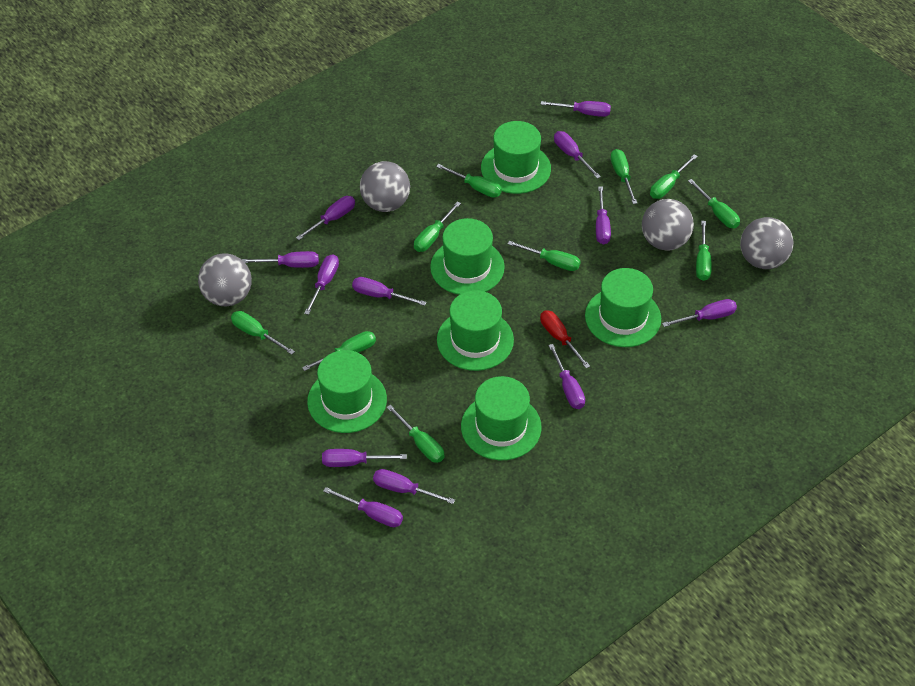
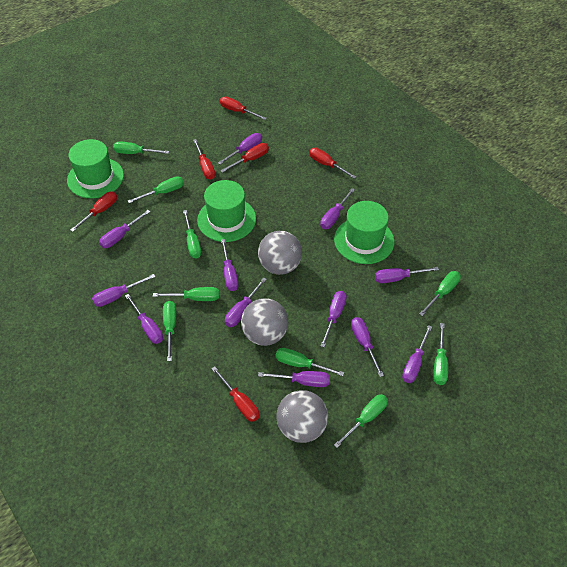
green hat: [307,350,387,433] [430,218,505,295] [437,290,514,371] [461,376,542,460] [481,121,551,194] [585,268,661,347] = 6 -> [67,139,124,198] [197,180,256,242] [334,201,394,264] = 3
green screwdriver: [231,311,295,355] [302,331,376,371] [386,405,445,463] [414,201,461,252] [436,164,502,198] [508,241,581,271] [610,149,637,204] [650,154,698,199] [688,179,740,228] [696,221,712,281] = 10 -> [113,142,169,154] [128,176,184,203] [153,287,219,301] [163,301,176,361] [183,210,201,259] [275,348,344,376] [334,394,388,448] [419,271,461,316] [433,323,448,385] = 9
grey ball: [198,253,252,306] [360,161,410,212] [642,199,694,251] [740,217,793,269] = 4 -> [241,298,288,346] [258,231,302,275] [276,390,328,443] = 3
red screwdriver: [540,310,590,368] = 1 -> [70,192,117,232] [193,139,215,179] [211,366,260,422] [220,97,267,120] [220,143,269,173] [309,148,356,179] = 6

